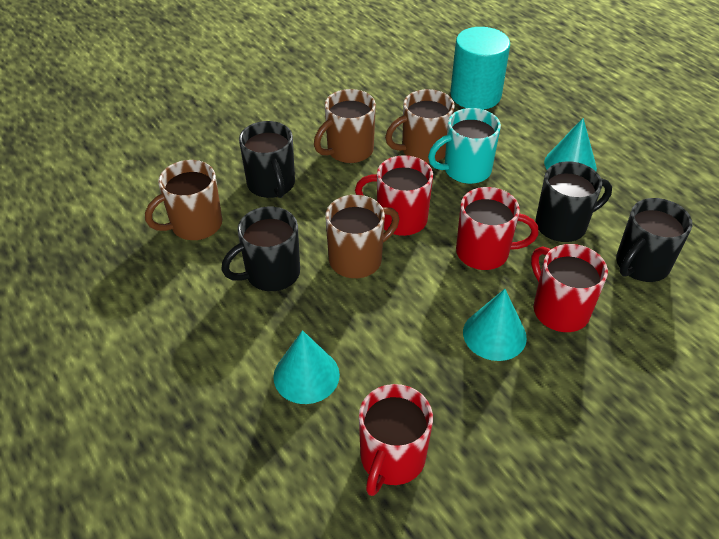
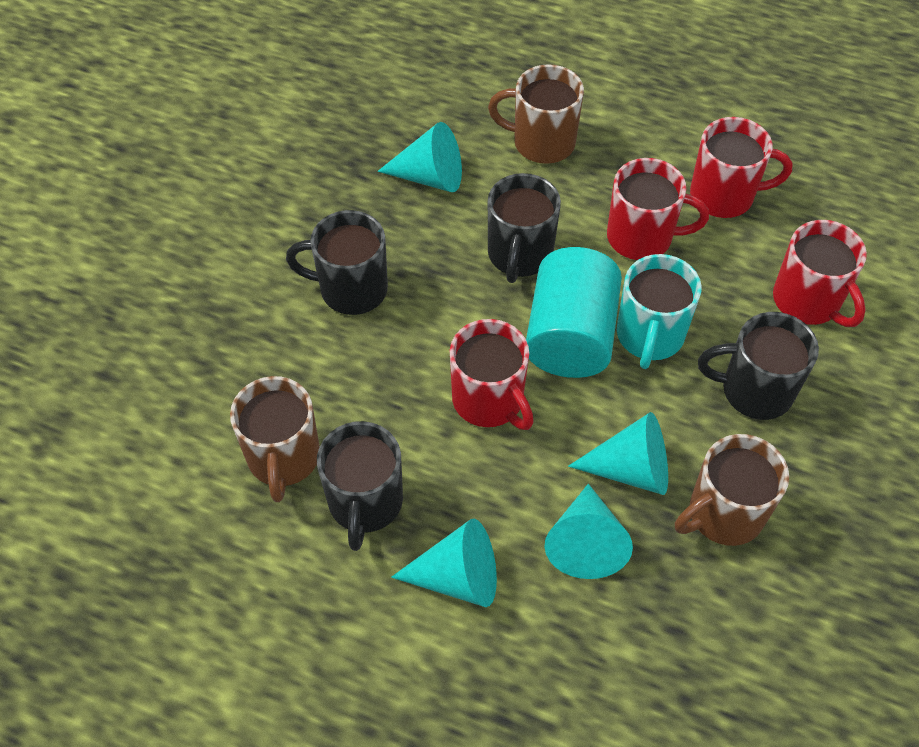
brown mug: [145,160,222,240] [314,89,376,163] [325,195,399,278] [385,89,455,163] = 4 -> [230,376,320,502] [488,64,584,164] [675,434,789,546] = 3
turquoise cone: [273,330,340,404] [463,289,527,361] [544,118,597,171] = 3 -> [378,122,462,192] [391,519,497,607] [544,484,633,579] [568,412,668,495] = 4

